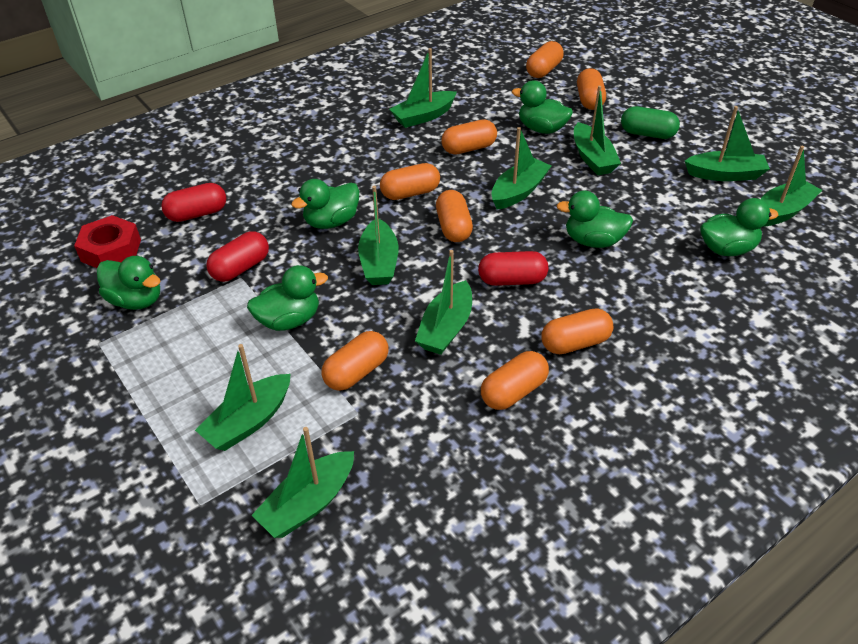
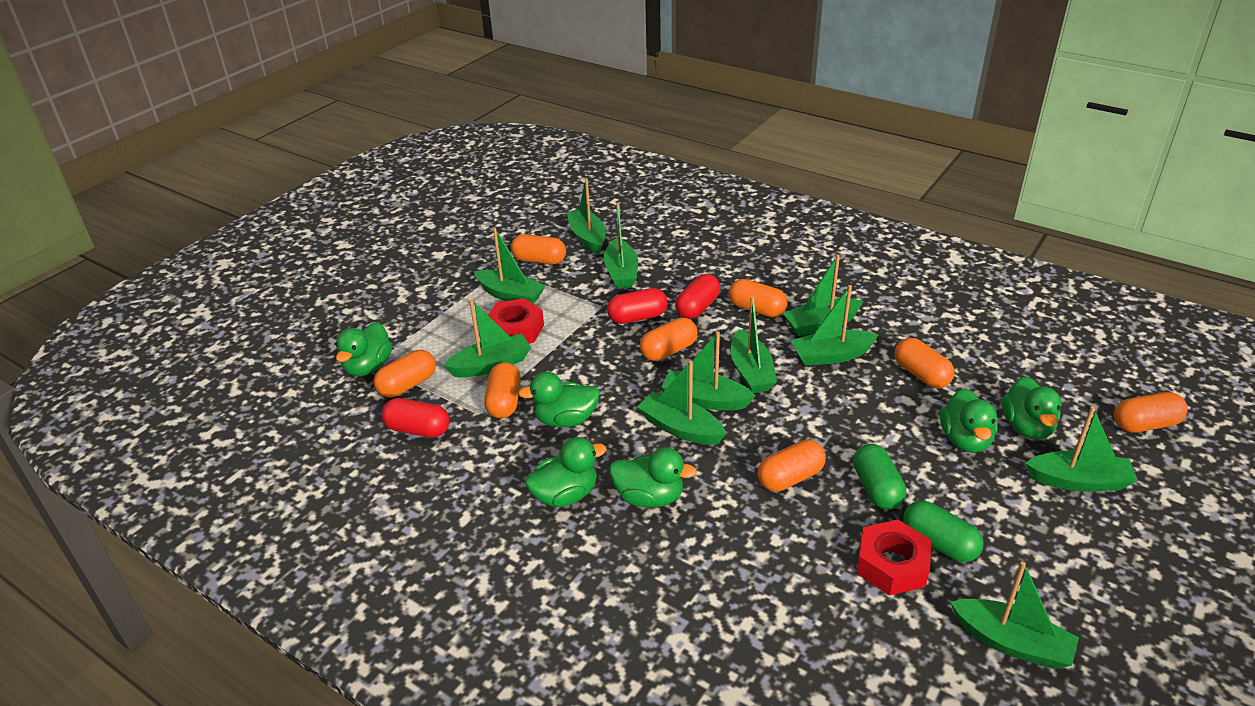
green boat: [195,344,291,451] [252,427,354,538] [358,186,399,285] [389,48,457,128] [415,250,472,355] [491,127,551,210] [574,86,621,175] [685,106,770,181] [761,146,822,226] = 9 -> [443,299,531,378] [474,228,546,303] [566,179,606,254] [604,203,638,289] [637,361,726,445] [662,331,755,410] [730,296,777,393] [783,255,863,336] [791,285,878,366] [950,562,1079,669] [1025,406,1138,491] = 11
green capsule: [621,106,680,139] = 1 -> [853,444,906,510] [903,501,983,562] = 2
red nut: [74,215,141,268] = 1 -> [488,298,544,343] [857,520,931,596] = 2

